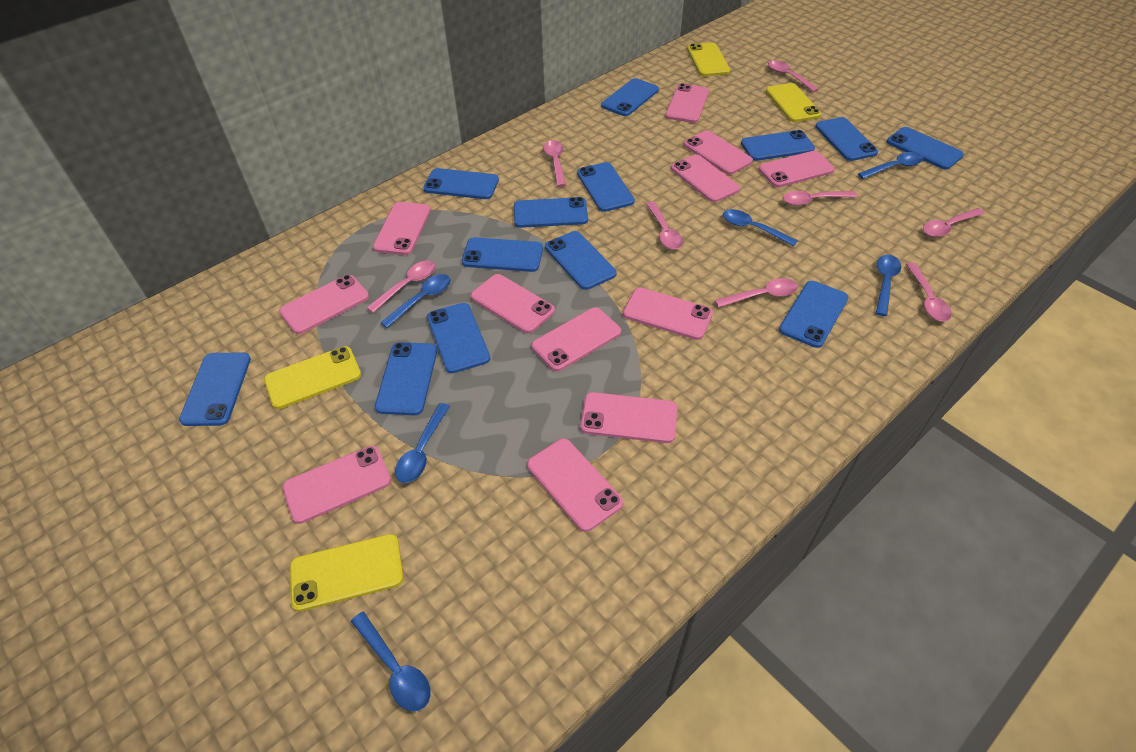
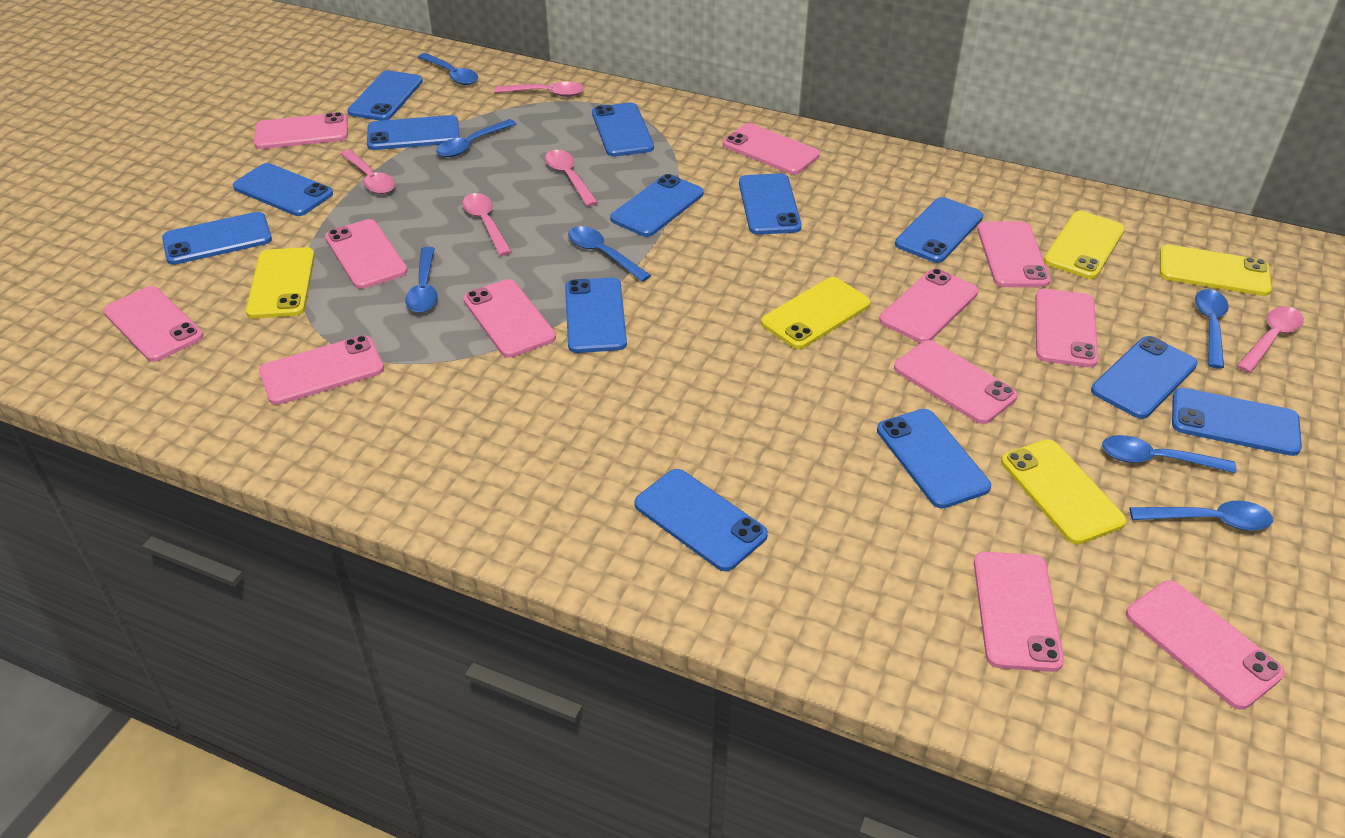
blue spoon: [351,612,431,711] [380,274,451,328] [395,403,450,483] [723,209,798,246] [858,152,923,179] [876,255,901,316] = 6 -> [405,247,438,313] [418,53,478,85] [436,119,516,157] [568,226,651,282] [1102,435,1237,473] [1129,501,1273,531] [1195,289,1229,369] = 7
pink spoon: [367,261,436,313] [543,140,566,187] [646,202,683,250] [715,278,798,308] [768,60,819,92] [783,191,857,206] [906,263,952,322] [923,208,985,237] = 8 -> [340,149,395,194] [462,193,512,256] [494,81,584,97] [545,150,598,207] [1237,306,1304,373] = 5
yellow phone: [264,346,361,409] [290,534,404,612] [687,43,730,76] [766,83,821,122] = 4 -> [246,247,315,319] [761,277,871,349] [1001,439,1126,545] [1044,211,1125,279] [1160,245,1272,296] = 5

